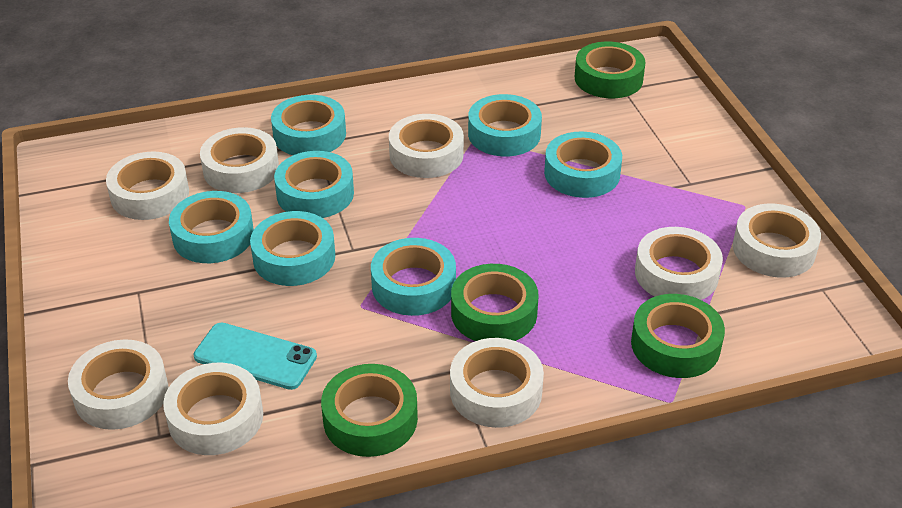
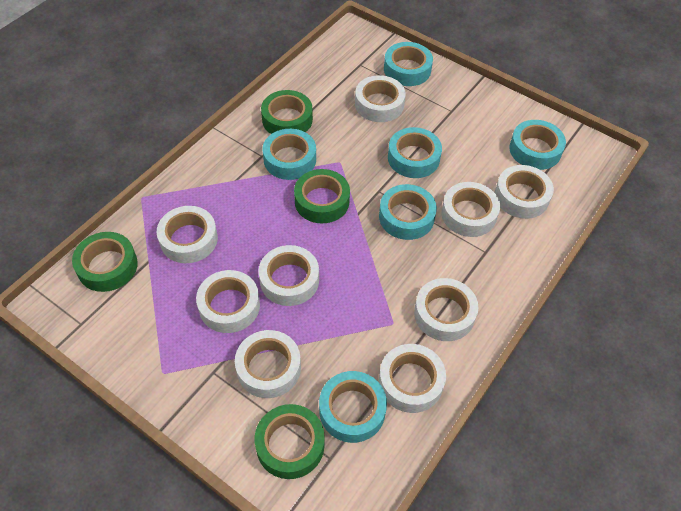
turquoise phone: [194,323,317,390] = 1 -> none = 0
turquoise tape: [169,191,254,263] [250,211,335,286] [271,95,346,155] [274,151,354,218] [371,238,456,316] [468,94,542,156] [544,132,622,198] = 7 -> [263,129,316,180] [319,371,387,443] [379,184,437,240] [384,42,433,86] [388,127,442,178] [509,120,566,170] = 6
white tape: [68,339,168,430] [106,152,189,220] [163,363,263,455] [200,127,279,193] [389,114,464,178] [450,338,544,428] [635,227,723,300] [733,203,821,278] = 8 -> [157,206,218,263] [196,270,260,333] [235,330,301,398] [259,245,319,306] [355,75,406,122] [379,344,446,413] [414,278,478,341] [441,182,500,237] [495,165,554,219] = 9

